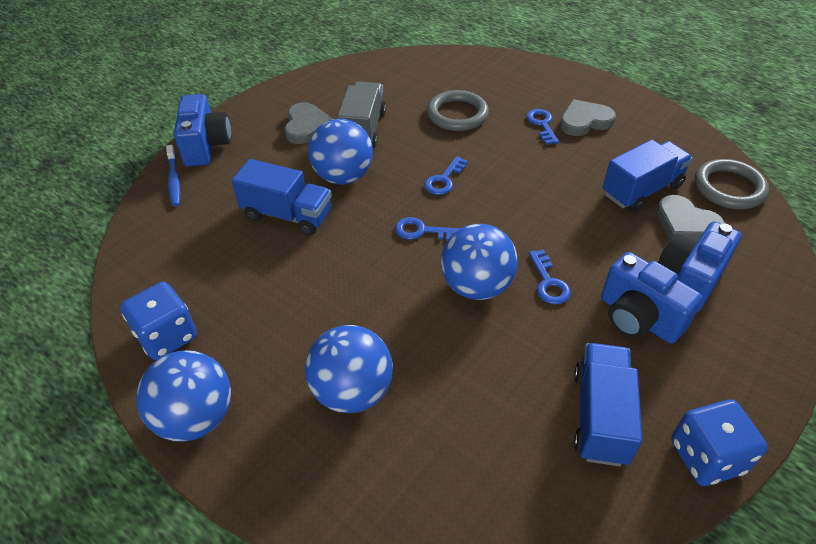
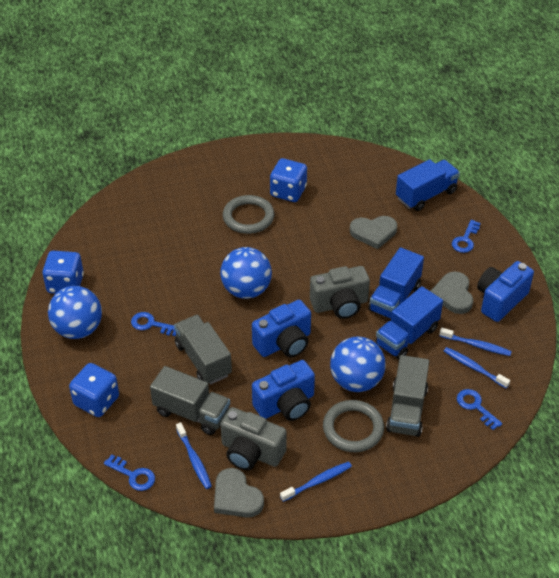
blue ball: [136,350,231,442] [305,325,393,413] [308,119,373,185] [441,224,518,300] = 4 -> [48,286,102,339] [220,247,272,299] [330,337,386,392] = 3
blue dice: [120,282,197,360] [671,399,768,486] = 2 -> [42,251,84,294] [69,363,119,417] [270,158,307,202] = 3
blue toothbrush: [166,145,180,206] = 1 -> [176,422,212,489] [280,462,352,502] [439,328,512,356] [444,347,510,388] = 4
grey camera: none = 0 -> [221,407,287,470] [310,266,370,319] = 2
grey truck: [337,81,386,148] = 1 -> [150,366,230,435] [174,315,232,384] [386,355,429,437] = 3

